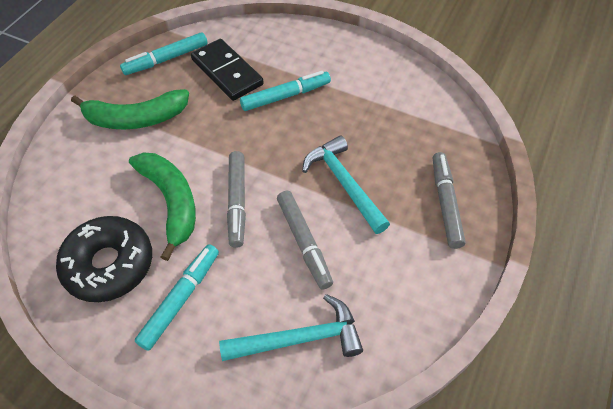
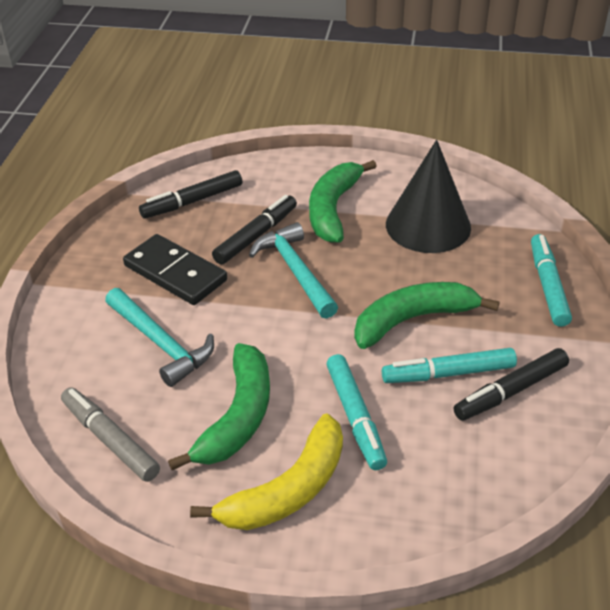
black cone: none = 0 -> [386,140,471,253] = 1
black donut: [56,216,152,302] = 1 -> none = 0
black marker: none = 0 -> [139,170,242,218] [212,195,297,265] [454,348,569,421] = 3
green banana: [71,89,189,129] [129,153,196,261] = 2 -> [168,343,270,470] [309,160,376,243] [354,282,500,349] = 3
grey marker: [227,151,246,248] [277,191,333,290] [433,152,466,249] = 3 -> [61,387,160,482] = 1
yellow banana: none = 0 -> [190,414,343,530] = 1

